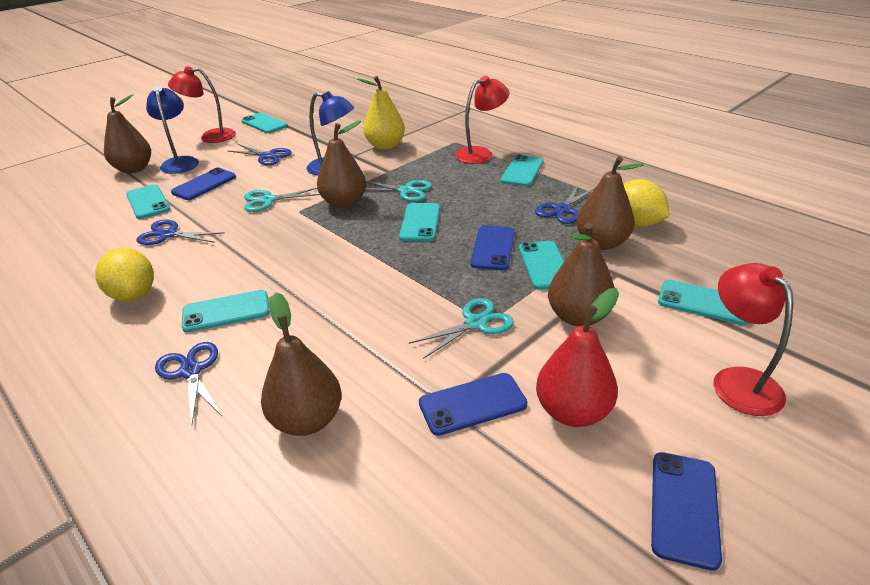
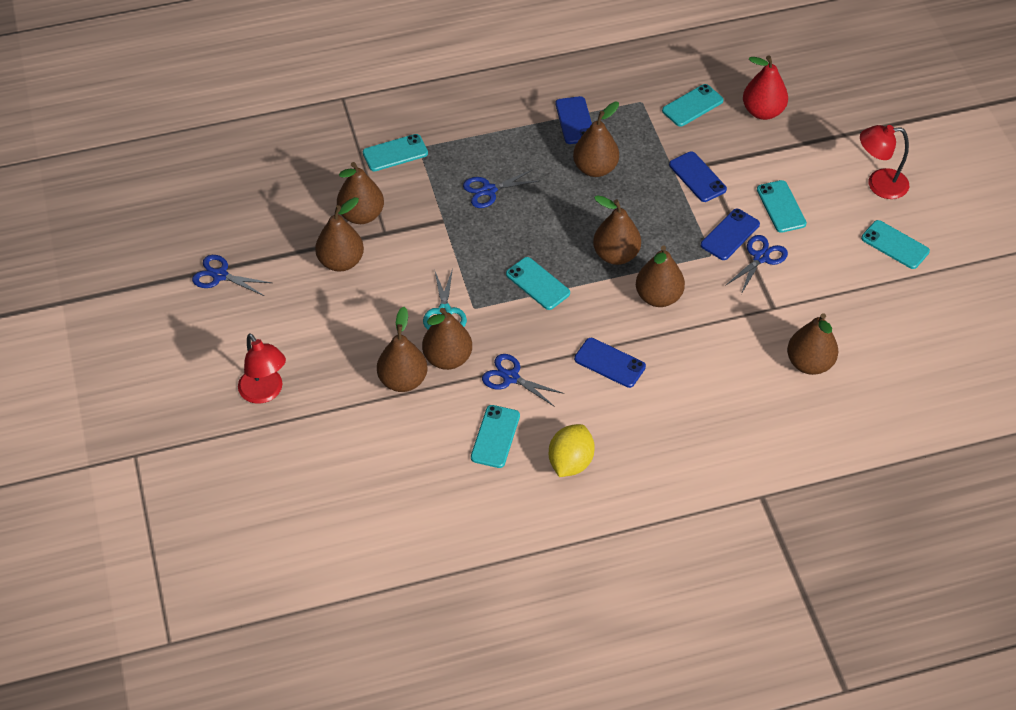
blue lamp: [146,86,199,174] [307,91,354,175] = 2 -> none = 0
brown pear: [104,94,151,173] [261,292,342,436] [317,120,366,208] [548,223,615,326] [576,156,644,250] = 5 -> [315,197,364,271] [337,162,384,224] [377,307,427,392] [422,308,472,370] [573,102,619,177] [593,195,641,265] [636,246,685,307] [787,313,838,375] = 8
red lamp: [168,66,236,143] [455,76,509,164] [714,263,793,416] = 3 -> [238,333,286,404] [860,125,909,199] = 2
turquoise phone: [126,184,170,219] [182,290,270,332] [241,113,288,133] [399,203,440,242] [501,155,543,187] [519,241,564,290] [658,280,750,325] = 7 -> [363,134,428,171] [471,405,520,468] [506,257,570,310] [662,84,724,127] [757,180,807,233] [861,220,930,269] = 6
turquoise scissors: [244,188,320,212] [365,180,432,202] [409,298,514,359] = 3 -> [423,268,467,330] = 1
yellow lemon: [95,248,154,302] [623,179,670,227] = 2 -> [549,424,595,477] = 1
yellow pear: [357,76,405,150] = 1 -> none = 0

